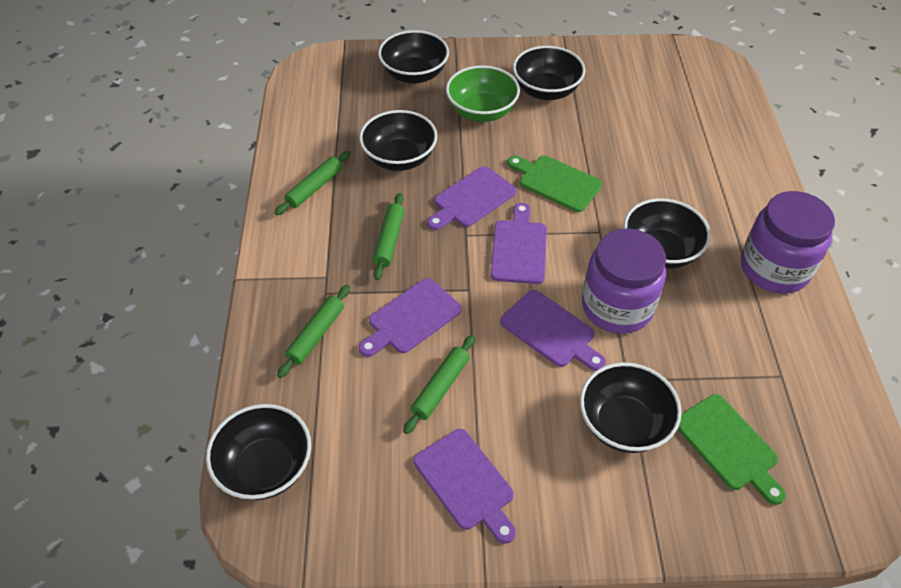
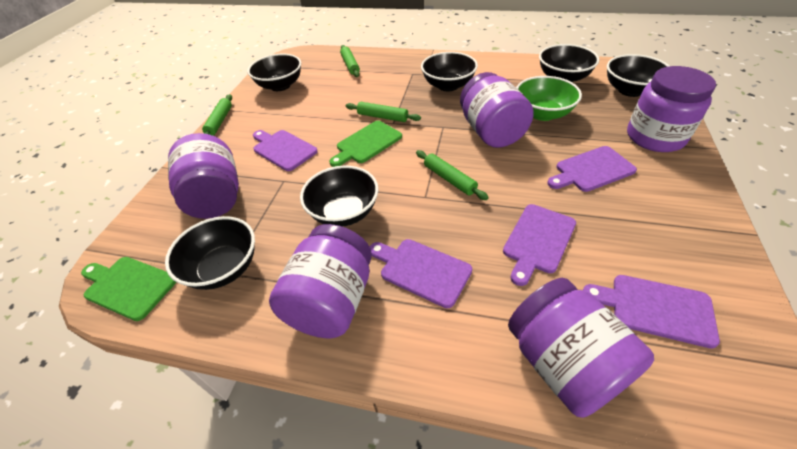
purple jar: [582,228,666,334] [741,191,835,294] = 2 -> [168,133,239,219] [269,224,372,338] [460,72,534,148] [508,278,654,418] [627,66,716,152] = 5

